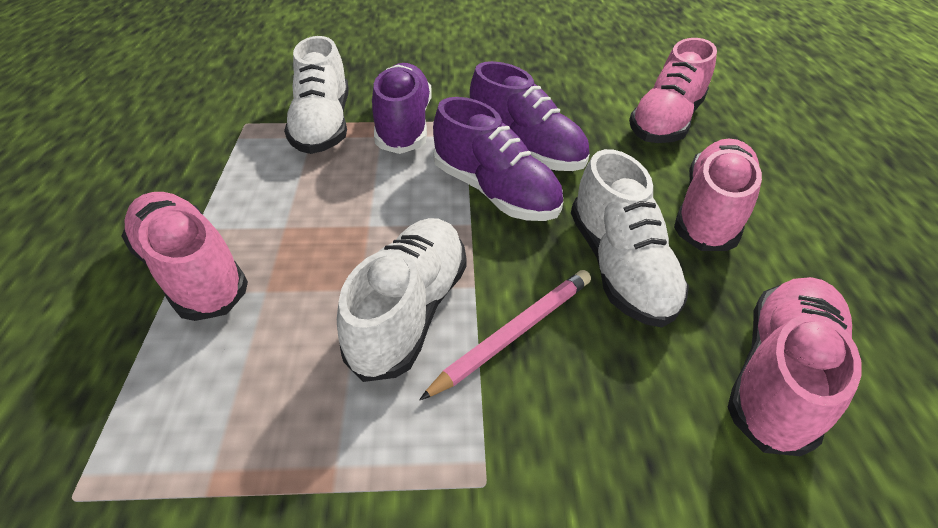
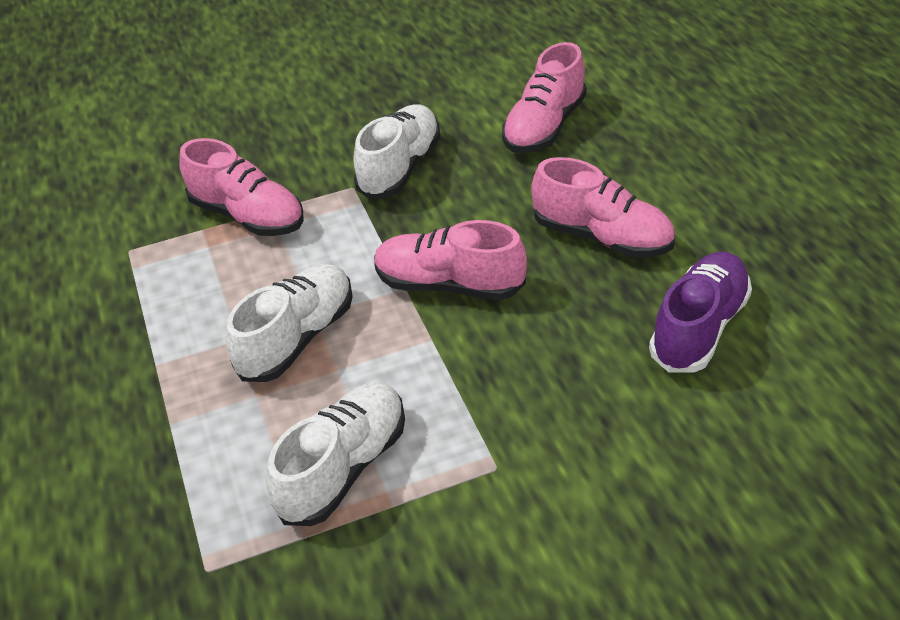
pink pencil: [419,270,591,400] = 1 -> none = 0
purple shoe: [372,63,432,154] [433,97,563,221] [470,61,590,171] = 3 -> [649,251,752,373] = 1

